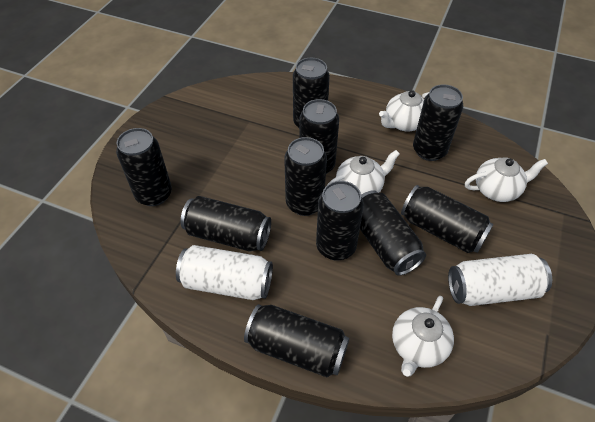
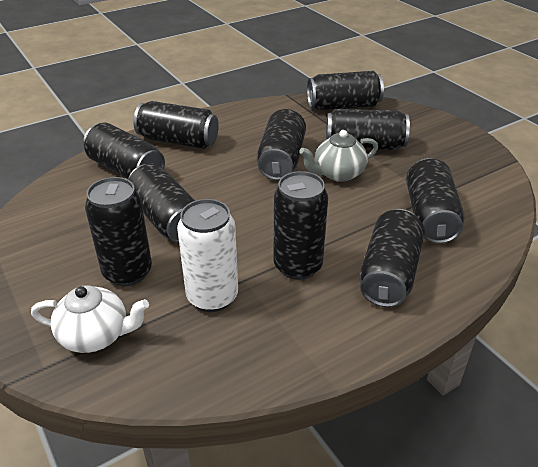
grey teapot: none = 0 -> [299,130,378,182] = 1
white can: [176,245,273,300] [448,254,552,306] = 2 -> [177,199,238,312] = 1
white teapot: [327,150,400,195] [379,90,429,131] [392,296,454,377] [465,157,548,202] = 4 -> [31,285,149,353] = 1

